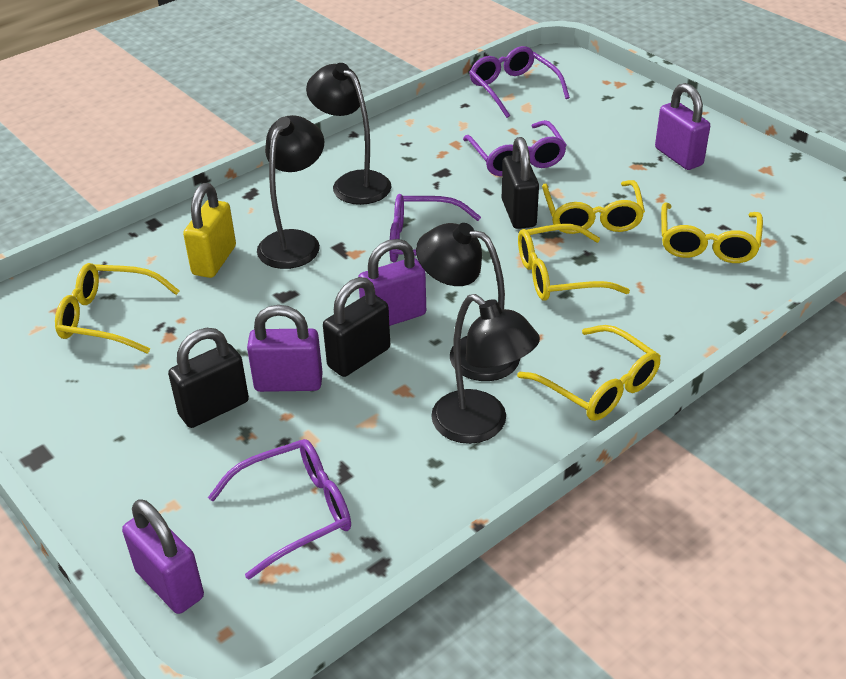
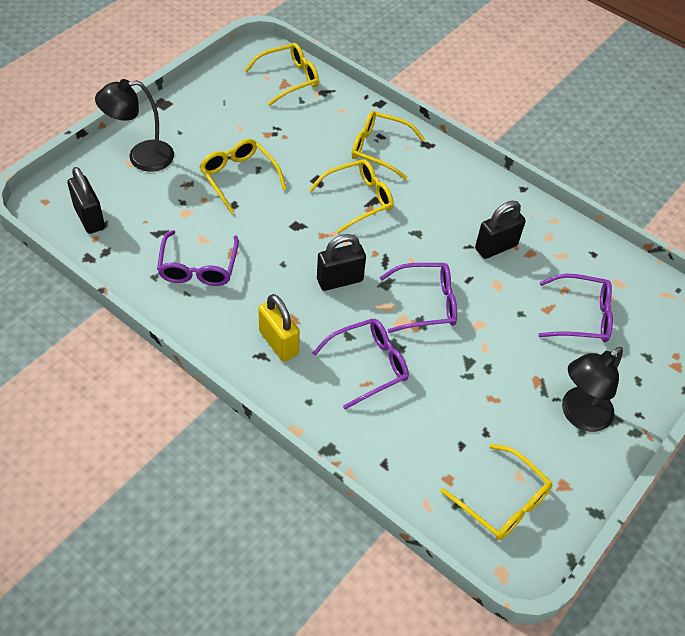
black lamp: [257,115,324,269] [306,63,392,205] [416,223,520,381] [431,294,540,444] = 4 -> [95,79,174,172] [562,347,623,432] = 2
purple padlock: [122,499,204,614] [247,305,323,392] [358,239,426,326] [655,83,710,170] = 4 -> none = 0

